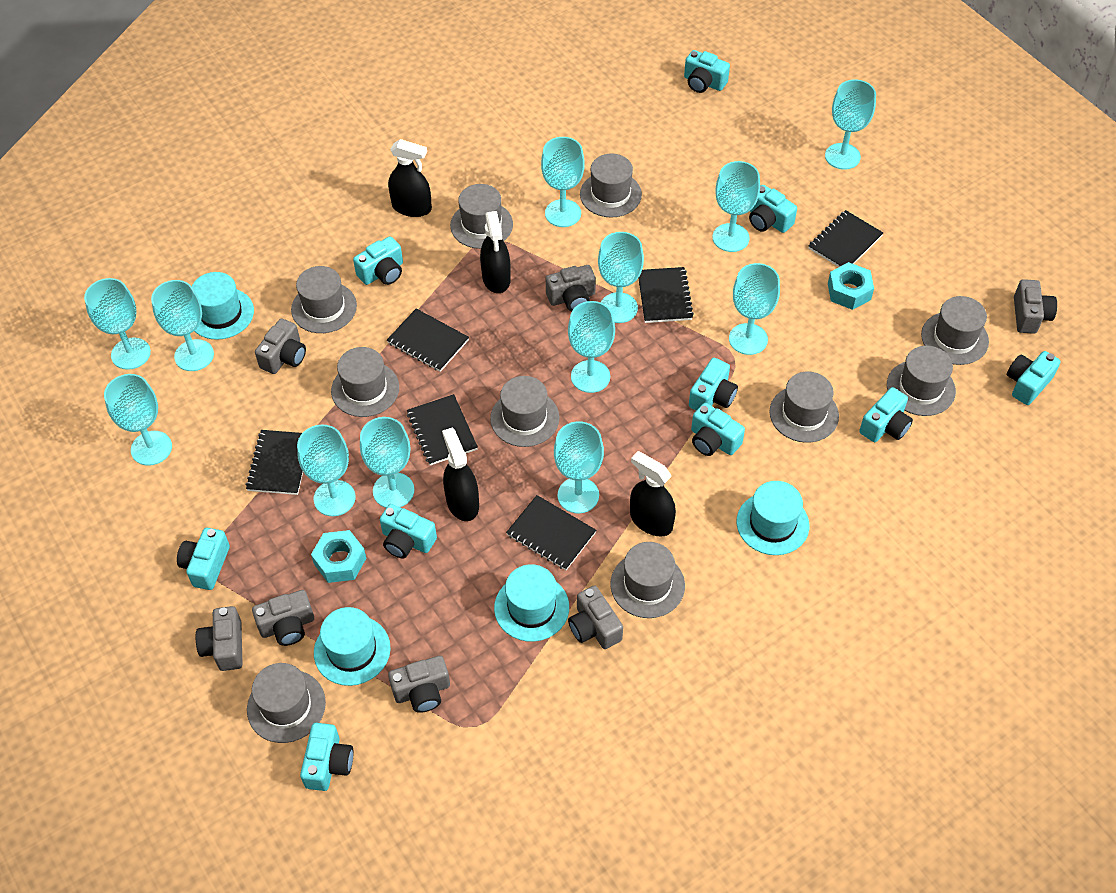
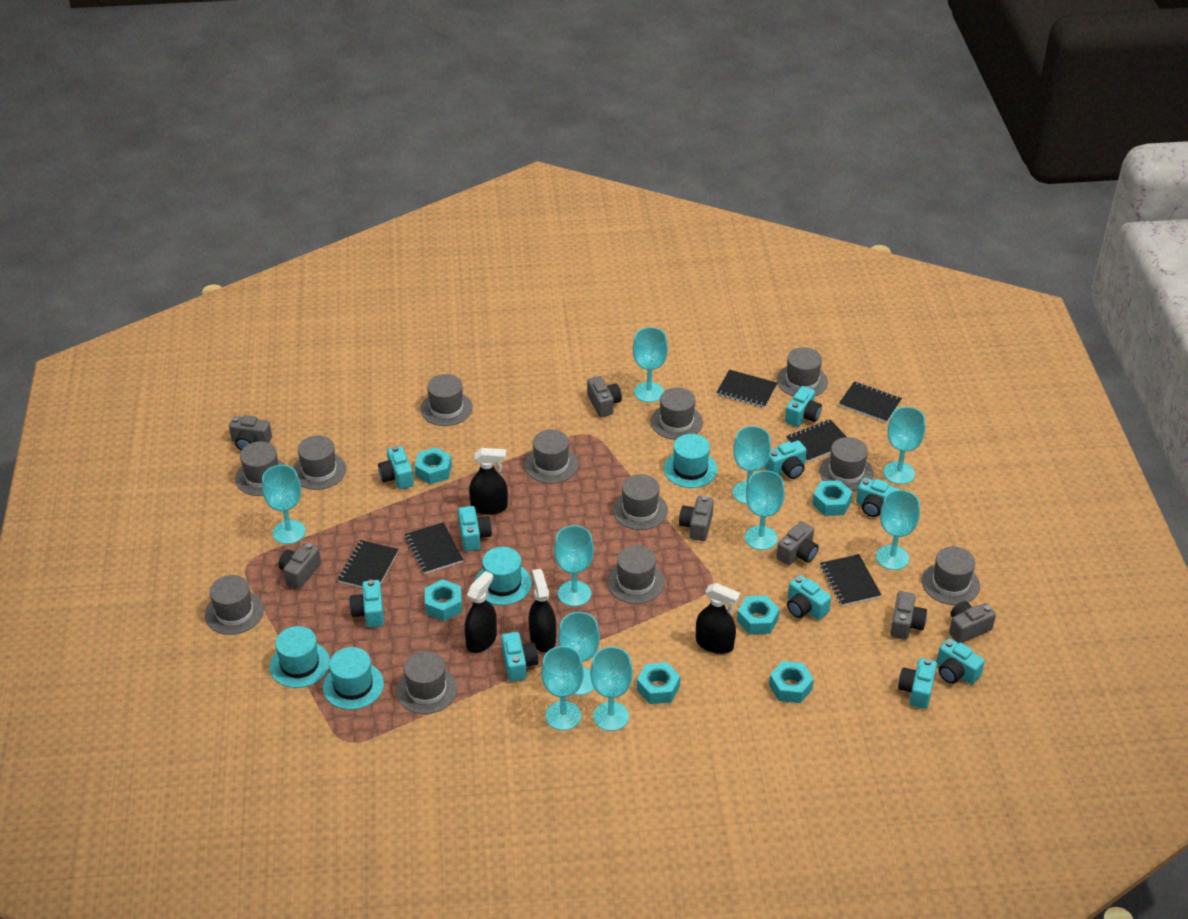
grey hat: [247,663,326,743] [291,266,357,333] [331,347,399,417] [450,184,513,249] [490,376,559,447] [580,153,642,217] [610,542,685,618] [769,371,839,443] [887,346,956,416] [921,296,989,365] = 10 -> [205,575,264,635] [235,441,286,496] [293,435,347,490] [396,651,457,714] [420,374,473,426] [525,429,578,484] [607,545,665,604] [613,474,668,530] [651,387,703,440] [777,347,828,397] [819,437,874,491] [922,547,980,605] = 12
turquoise goblet: [84,278,151,370] [104,374,172,466] [151,280,214,371] [297,424,356,516] [360,417,414,508] [541,137,585,227] [554,421,604,513] [568,301,615,393] [598,232,644,323] [712,161,760,252] [729,263,780,355] [825,79,876,170] = 12 -> [262,465,306,544] [541,646,584,730] [554,525,594,607] [558,612,600,695] [590,647,633,731] [633,327,668,402] [733,426,771,504] [745,470,785,550] [876,490,920,570] [883,407,925,484] = 10
turquoise nut: [311,530,366,583] [828,262,874,310] = 2 -> [415,447,452,484] [425,579,462,621] [637,662,680,704] [737,596,780,635] [769,661,814,703] [812,480,853,516] = 6

